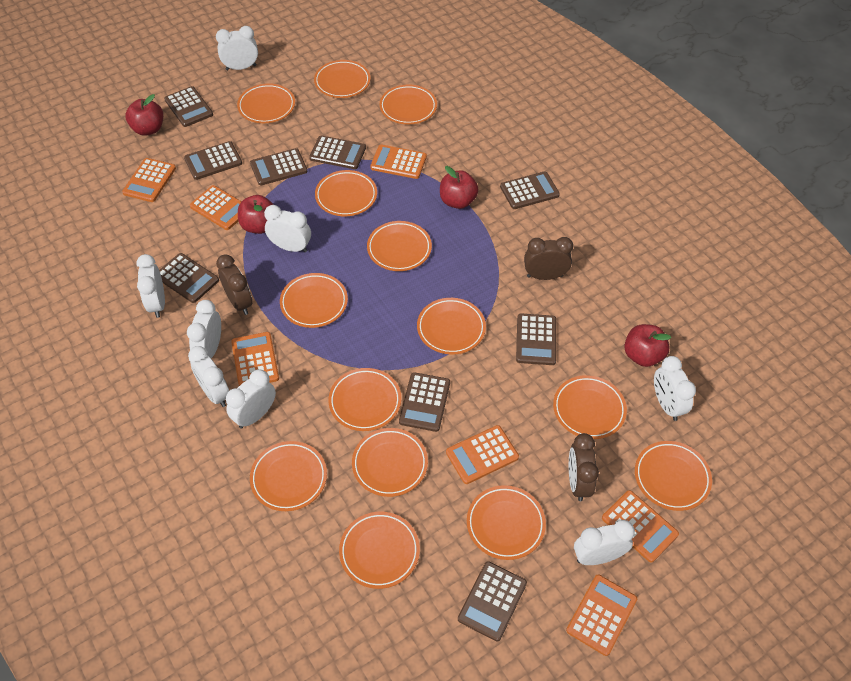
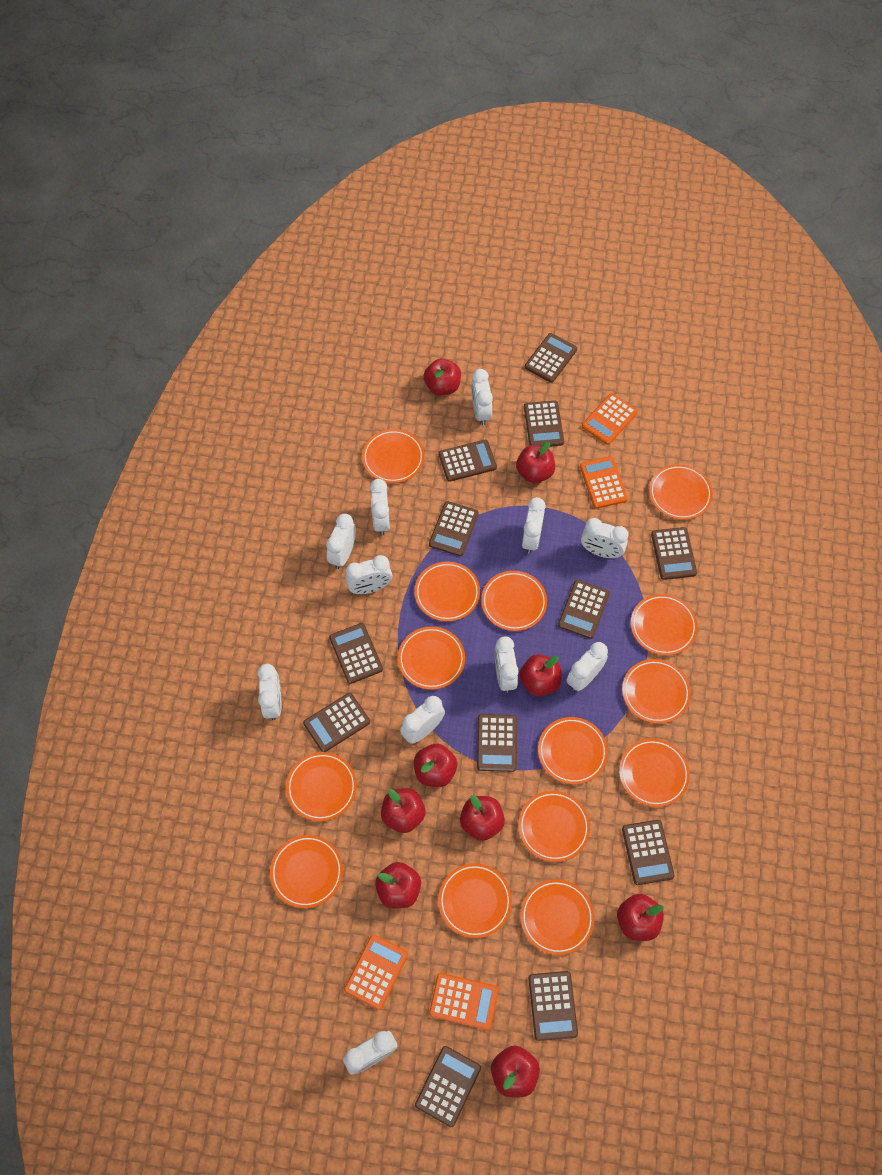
brown calculator: [159,253,219,303] [164,86,213,127] [184,141,242,180] [250,148,308,185] [309,135,366,169] [399,372,450,432] [458,561,527,641] [500,171,560,209] [516,314,556,365] = 9 -> [303,693,370,752] [329,623,383,684] [415,1046,481,1127] [429,501,479,556] [438,440,497,482] [477,714,517,772] [524,401,564,446] [525,333,577,383] [528,971,578,1041] [558,580,610,639] [622,820,675,885] [651,527,697,580] = 12
brown clock: [216,254,252,315] [524,237,573,280] [569,433,599,501] = 3 -> none = 0
orange calculator: [122,158,176,202] [190,185,242,230] [231,332,279,386] [370,145,427,179] [446,425,519,484] [566,575,637,656] [602,490,679,563] = 7 -> [344,934,408,1010] [429,973,499,1030] [580,456,628,509] [582,393,638,445] = 4
red apple: [125,94,163,136] [238,195,274,234] [440,166,479,209] [624,324,671,367] = 4 -> [375,862,421,909] [381,788,425,833] [414,744,457,787] [423,359,461,396] [460,795,505,841] [491,1046,540,1097] [516,442,555,483] [519,654,562,696] [617,894,664,941] = 9
white clock: [137,254,165,318] [187,300,221,358] [188,346,229,407] [216,26,258,70] [226,369,276,429] [264,205,311,252] [574,520,635,565] [654,356,696,421] = 8 -> [257,664,281,720] [326,514,356,569] [343,1031,397,1075] [345,555,392,594] [370,479,390,535] [400,696,445,744] [471,369,493,425] [494,637,519,693] [522,497,546,554] [566,642,608,691] [581,518,629,558] = 11

